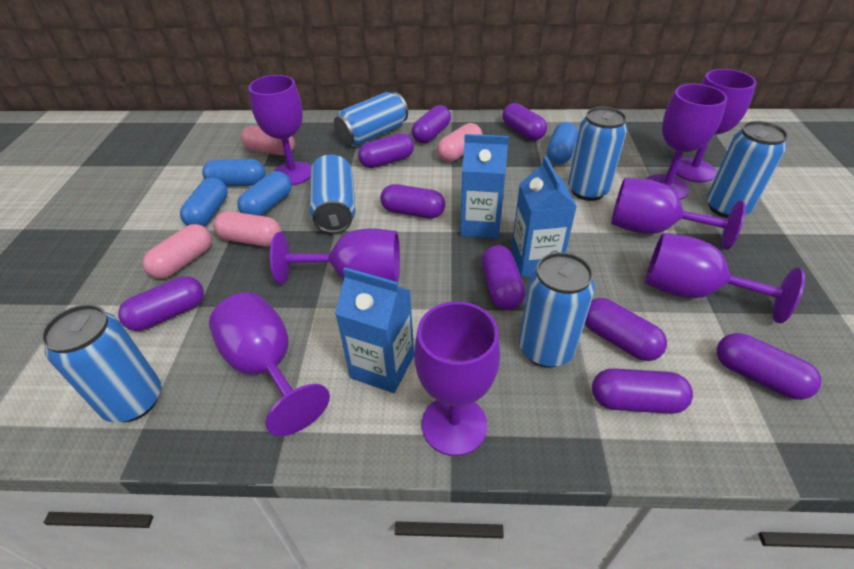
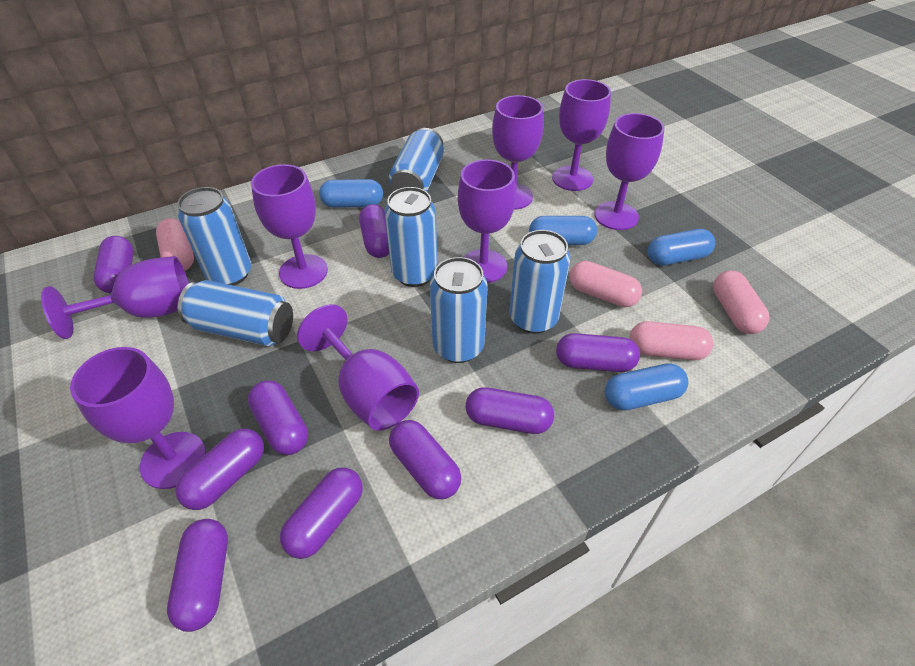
blue carton: [335,267,414,393] [460,134,509,238] [511,156,577,277] = 3 -> none = 0

